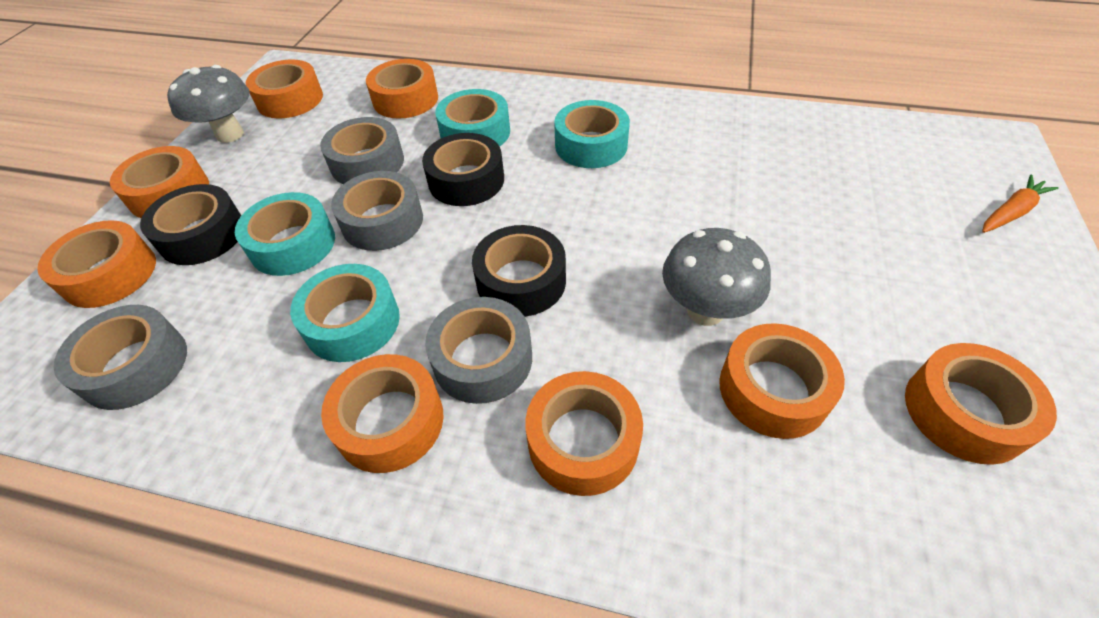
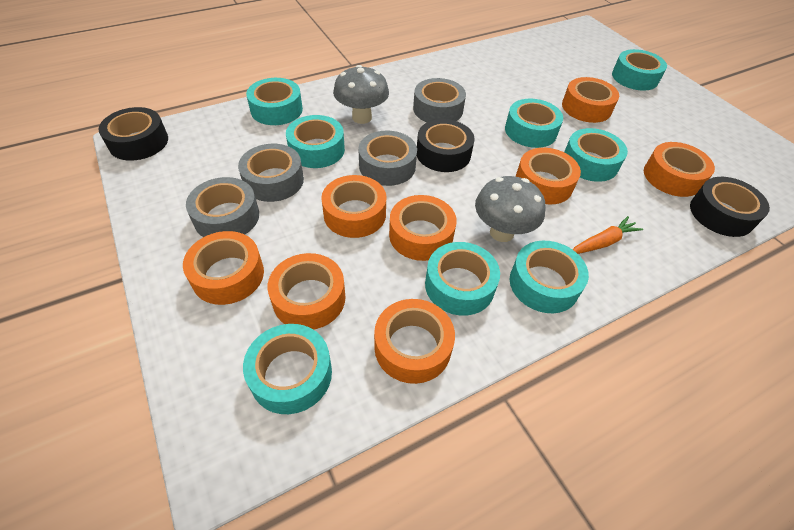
turquoise tape: [235,192,335,276] [290,264,400,362] [435,89,510,147] [554,100,630,168] = 4 -> [243,324,332,414] [246,78,303,125] [286,115,345,168] [425,242,500,316] [505,99,563,148] [510,241,589,313] [564,128,628,182] [612,49,667,91] = 8

